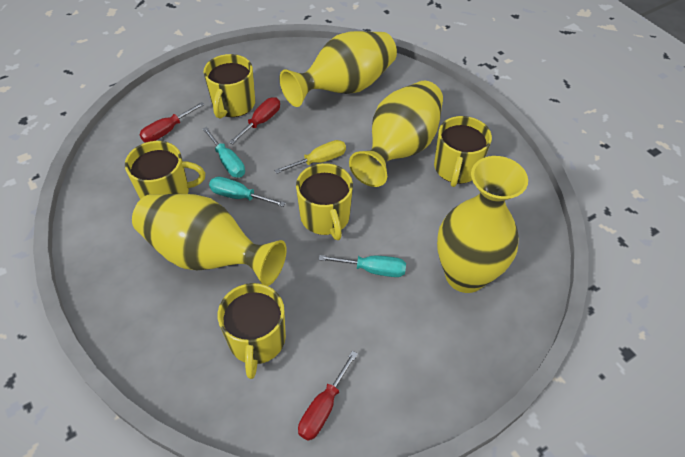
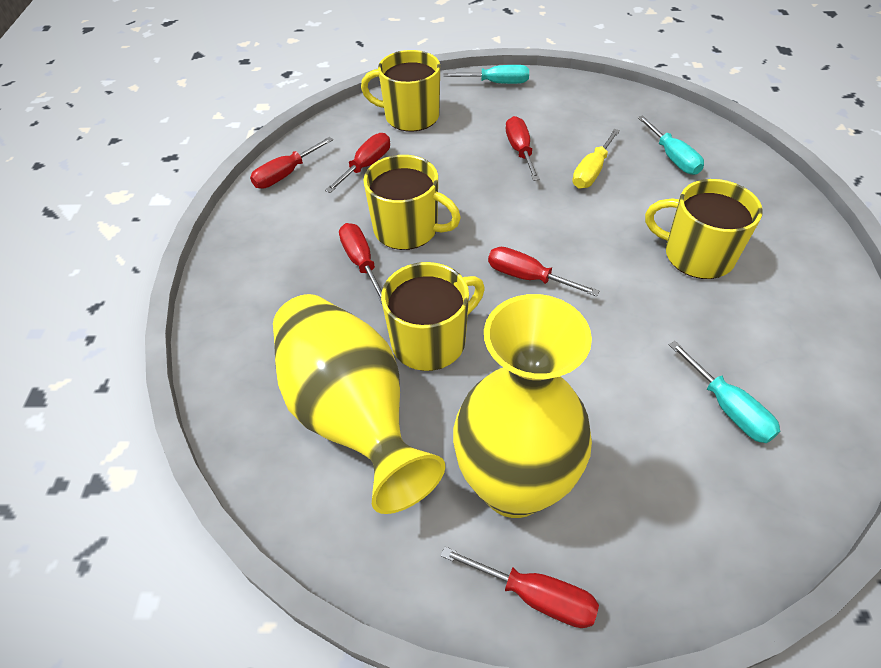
red screwdriver: [139,102,205,143] [229,97,280,144] [298,351,358,441] = 3 -> [250,137,333,189] [325,133,390,193] [339,223,382,304] [441,546,599,628] [488,247,599,297] [506,116,540,181] = 6
yellow mug: [125,141,205,199] [204,54,255,119] [218,283,286,379] [296,163,353,240] [434,116,492,187] = 5 -> [361,50,440,132] [363,155,461,250] [381,262,485,371] [645,179,763,279] = 4
yellow vase: [132,194,287,286] [280,31,397,107] [349,81,443,187] [437,156,528,293] = 4 -> [273,294,445,514] [453,294,592,518] = 2

